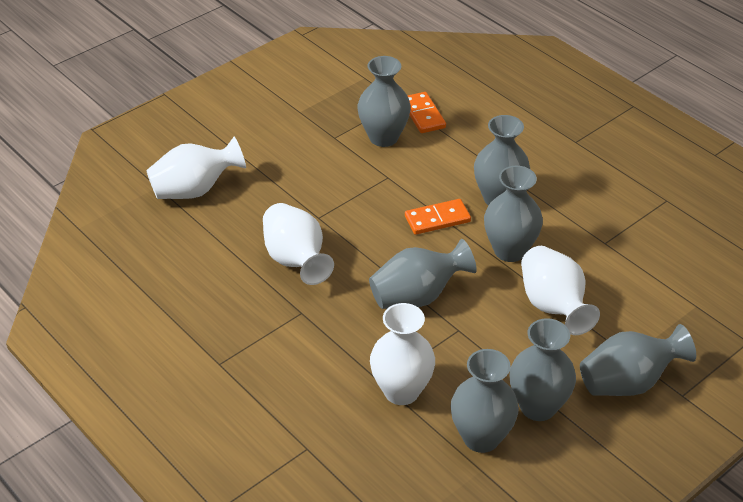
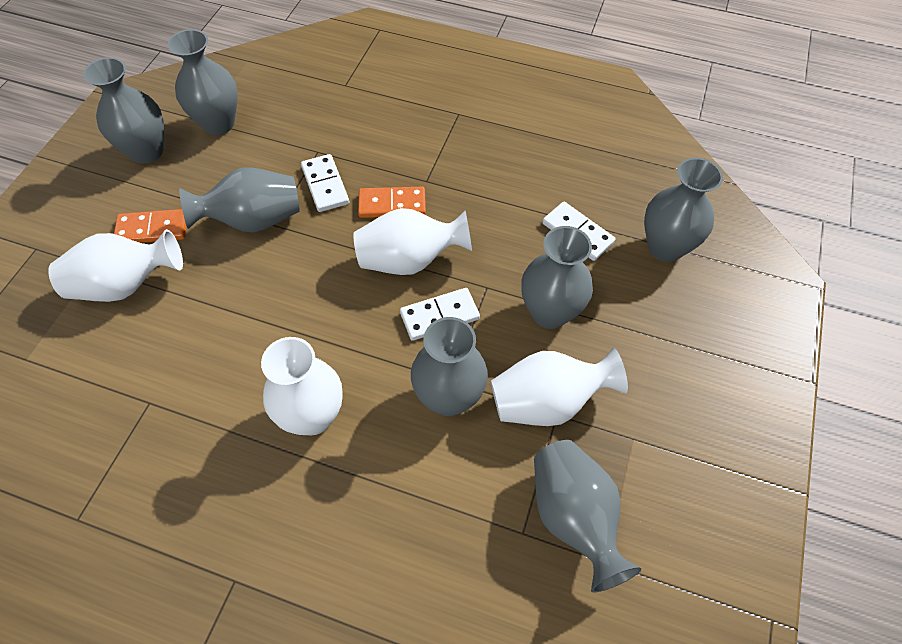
white domino: none = 0 -> [301,154,349,212] [400,288,480,341] [542,202,615,261] = 3

